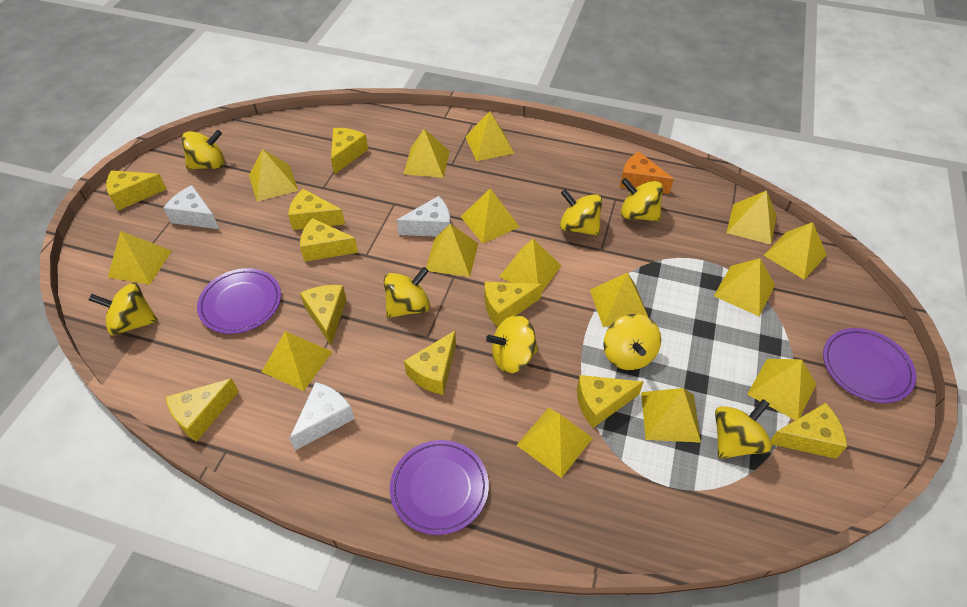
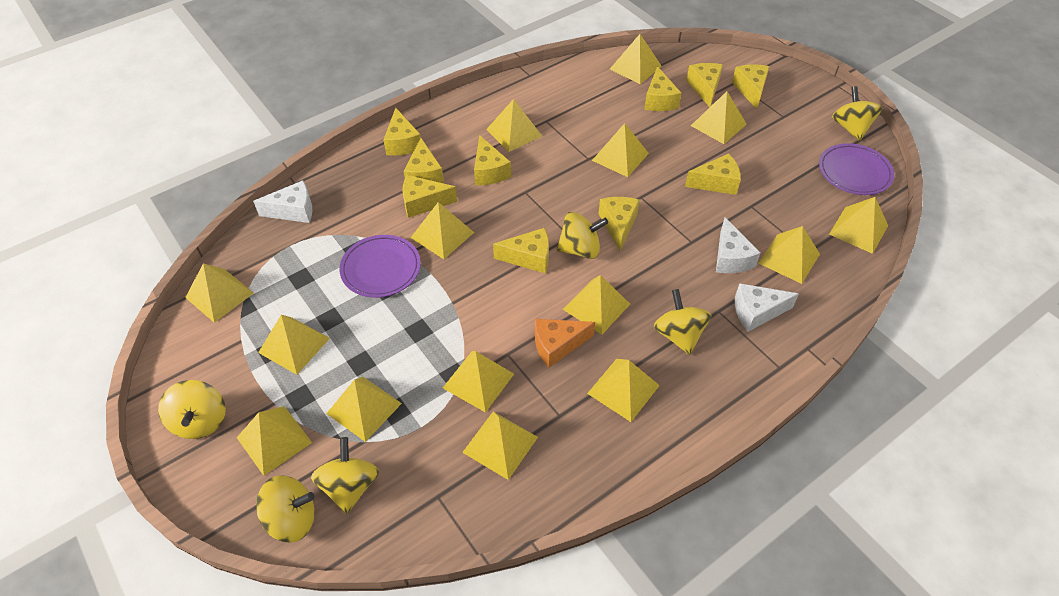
purple plate: [197,268,281,334] [390,440,489,535] [823,328,916,403] = 3 -> [340,235,421,298] [819,143,894,195] = 2
yellow spinning top: [88,283,158,336] [182,130,225,170] [384,267,430,318] [486,315,539,373] [560,189,602,236] [604,314,661,370] [621,178,663,222] [715,399,772,459] = 8 -> [158,380,226,439] [256,475,315,543] [311,437,379,514] [557,212,608,259] [654,289,711,355] [832,86,882,141] = 6

